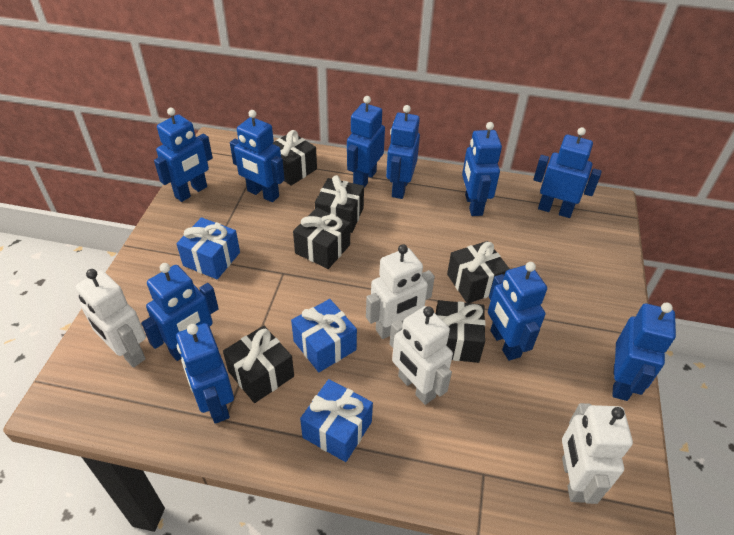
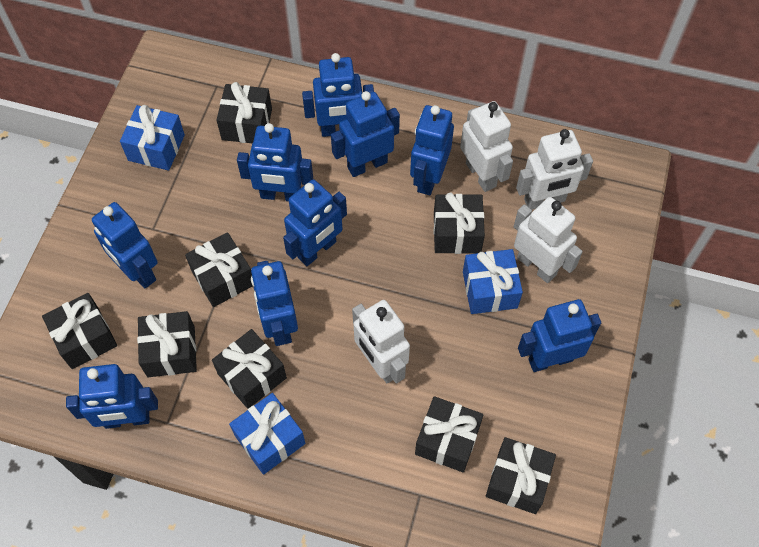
black gift: [223,326,294,403] [273,130,317,186] [293,207,350,269] [315,175,364,233] [436,300,486,363] [447,241,510,303] = 6 -> [42,293,117,369] [137,311,197,377] [185,232,253,307] [212,329,287,409] [217,82,272,143] [415,396,483,472] [434,193,485,254] [486,437,556,514] = 8
blue robot: [141,263,219,361] [154,108,213,202] [176,323,234,424] [230,110,285,202] [347,96,385,188] [386,105,420,199] [462,122,502,216] [488,262,547,361] [533,127,602,218] [612,302,676,401] = 10 -> [66,364,158,429] [92,202,158,289] [237,123,313,201] [251,261,298,346] [283,180,347,266] [302,53,374,137] [331,91,400,177] [410,105,454,195] [518,299,601,372] = 9

